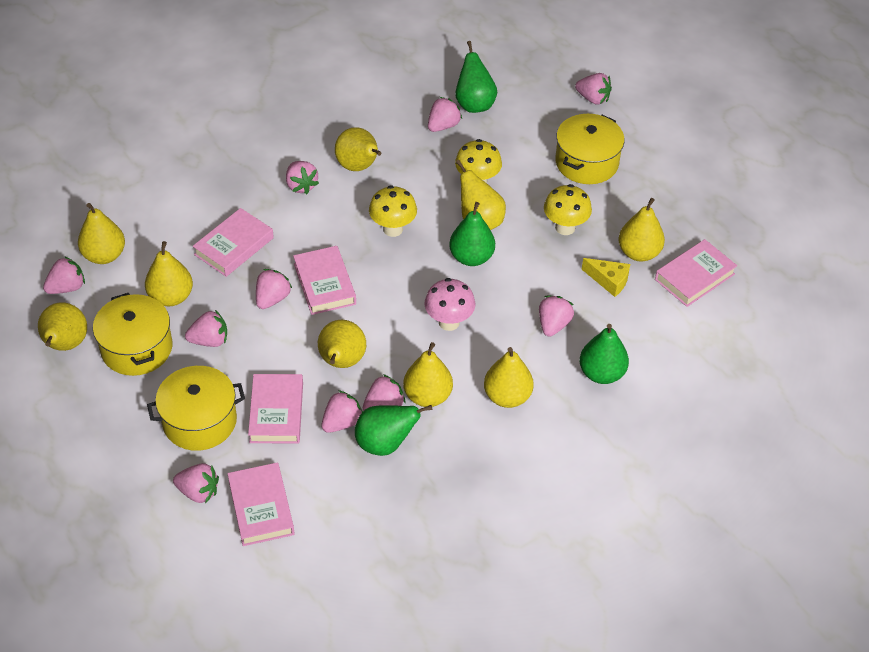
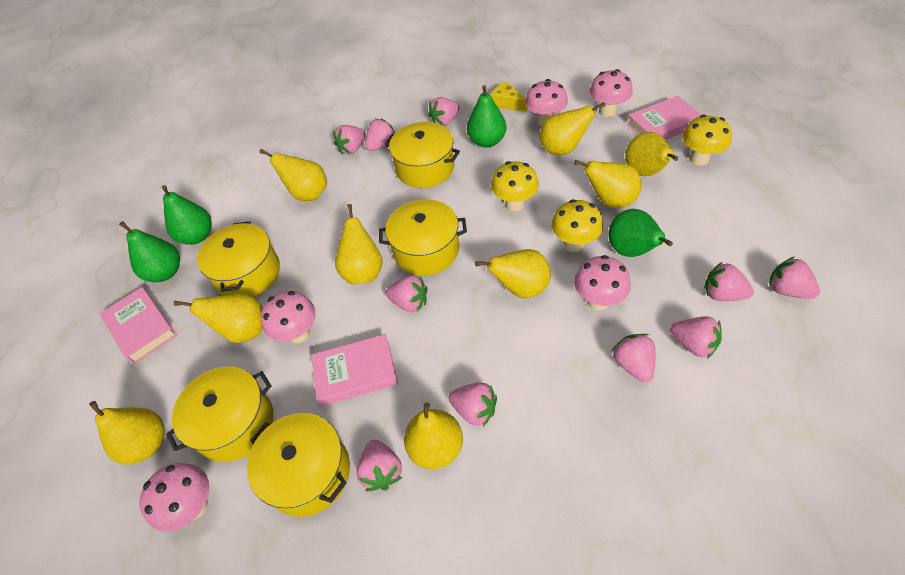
pink book: [193,208,274,277] [227,462,294,546] [248,374,303,443] [293,246,356,315] [655,239,737,307] = 5 -> [99,287,177,364] [311,334,398,406] [627,96,701,140] = 3
pink mushroom: [425,278,475,331] = 1 -> [140,463,209,532] [261,291,316,343] [525,79,568,127] [574,255,631,311] [590,69,633,117] = 5
yellow pot: [93,293,172,376] [147,366,245,451] [555,114,624,184] = 3 -> [166,367,273,462] [197,221,280,297] [247,413,350,517] [379,199,467,276] [385,122,460,188] = 5

